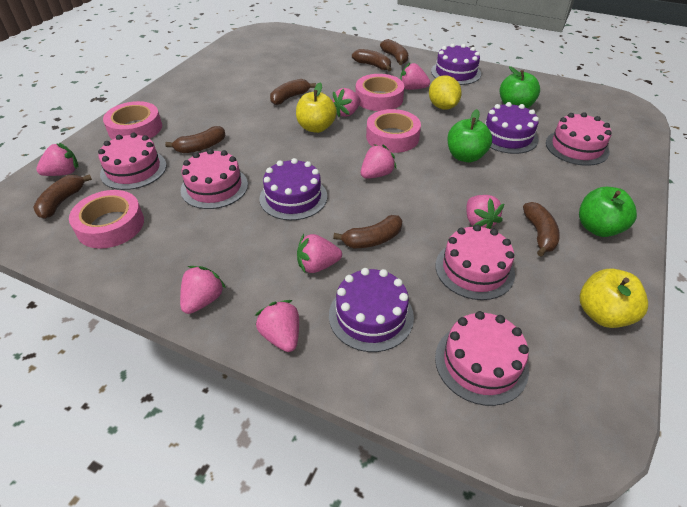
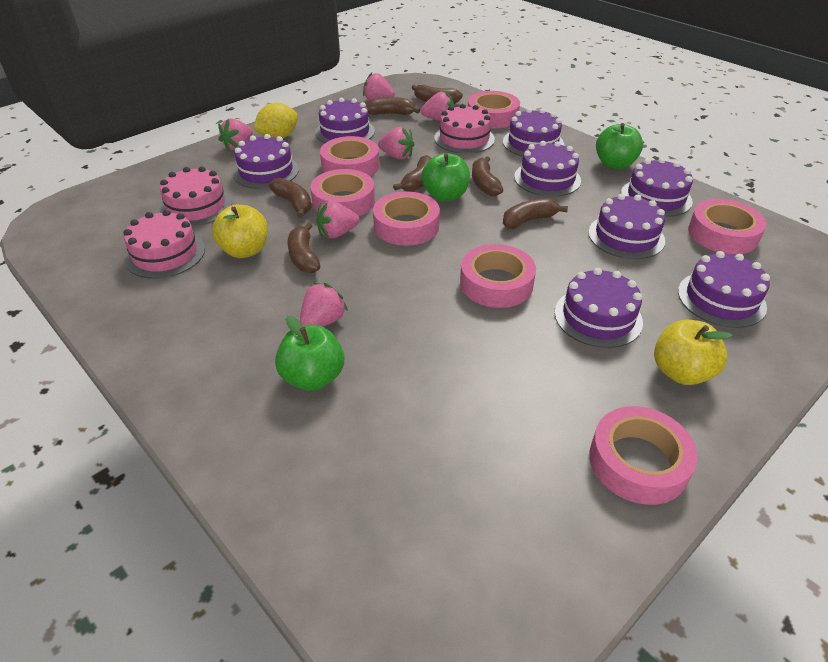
pink cake: [98,133,167,190] [181,149,248,209] [435,311,529,406] [436,225,515,300] [546,112,612,166] = 5 -> [124,210,205,279] [160,167,232,227] [434,104,495,154] = 3
pink strawberry: [36,143,78,176] [180,266,226,314] [255,300,299,352] [297,234,342,273] [333,88,361,117] [361,144,397,179] [400,62,430,90] [466,195,504,229] = 8 -> [218,119,253,151] [300,282,348,327] [316,201,359,239] [363,72,395,100] [378,127,414,159] [421,91,454,121] = 6
pink tape: [69,190,144,249] [103,101,162,140] [356,74,404,111] [366,109,421,153] = 4 -> [310,169,375,216] [320,136,379,176] [373,192,440,246] [460,244,536,308] [468,91,520,128] [589,406,698,505] [688,199,767,254] = 7
purple cake: [259,158,327,220] [329,268,414,352] [431,44,481,85] [485,102,539,154] = 4 -> [233,134,299,189] [315,98,375,143] [503,108,564,157] [514,141,581,197] [555,268,643,348] [588,194,665,259] [621,158,693,217] [678,251,770,328] = 8

